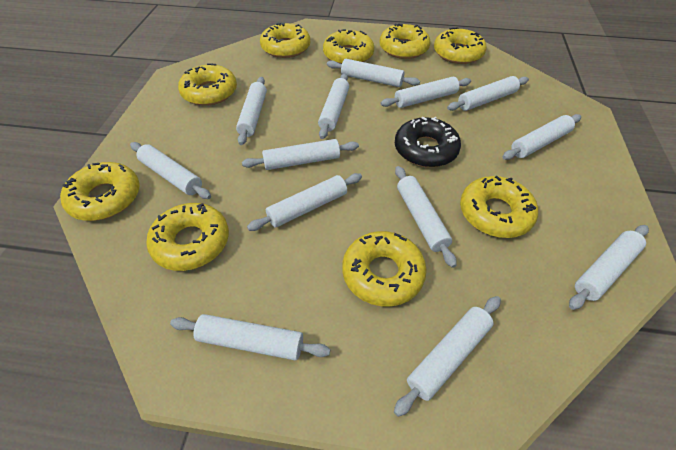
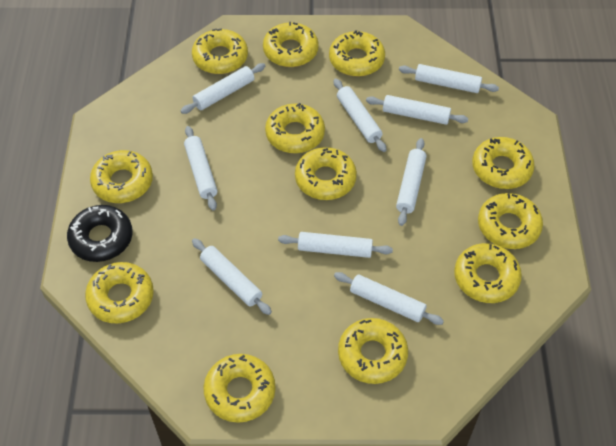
white rolling pin: [130,142,211,199] [170,314,330,360] [236,77,267,145] [242,139,359,170] [247,173,362,231] [318,73,349,139] [327,59,420,87] [381,76,471,108] [394,296,501,417] [395,166,457,268] [447,76,529,111] [502,114,581,160] [569,225,649,310] = 13 -> [181,63,265,114] [184,126,217,211] [192,238,272,315] [278,232,393,258] [333,78,386,152] [334,272,444,325] [366,95,468,125] [396,138,426,226] [399,64,499,93] = 9
yellow donut: [60,162,140,221] [146,203,229,271] [178,63,237,106] [260,22,310,58] [323,29,374,64] [342,231,427,307] [380,23,430,59] [434,27,487,64] [460,176,538,238] = 9 -> [85,262,154,324] [90,150,153,203] [192,29,248,74] [203,354,276,423] [263,22,319,67] [265,103,325,153] [295,147,357,200] [329,30,385,76] [338,318,408,384] [454,243,522,303] [472,137,535,189] [478,193,543,249] = 12

